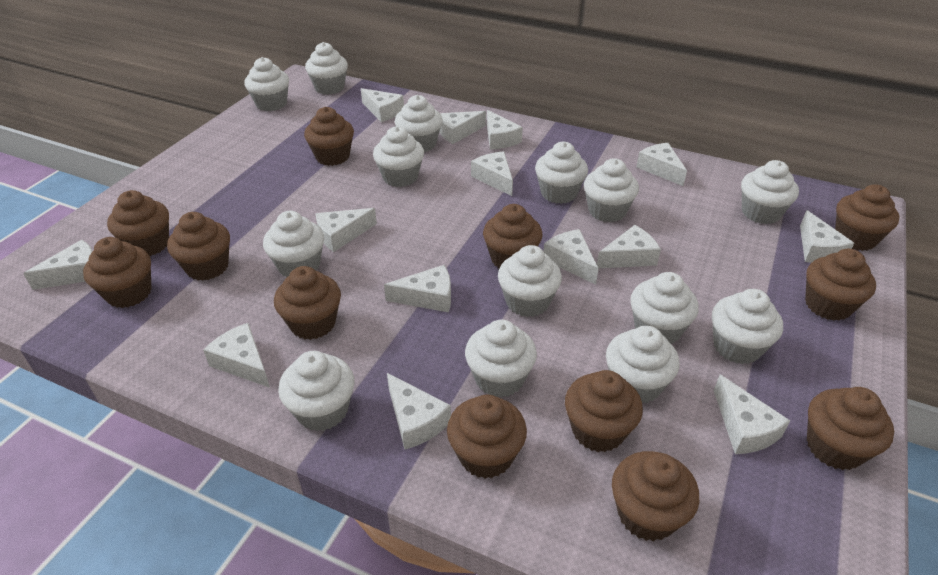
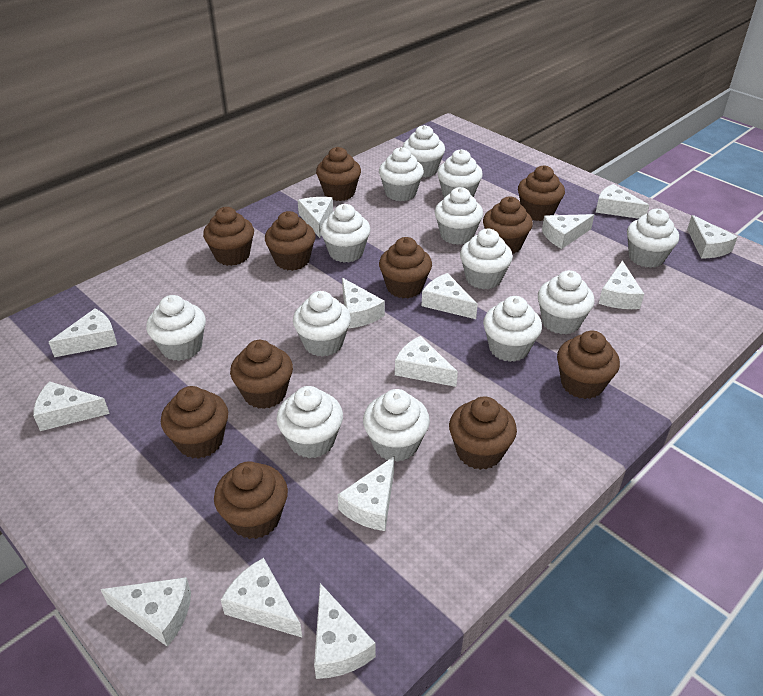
brown cupcake: [83,237,152,308] [107,190,169,256] [167,212,230,281] [274,266,341,340] [304,107,354,166] [447,395,527,479] [483,204,543,268] [565,370,643,452] [612,451,699,541] [805,249,876,321] [807,387,894,470] [835,184,900,251] = 12 -> [161,386,228,459] [203,207,254,266] [214,461,288,539] [230,340,293,409] [265,211,316,271] [316,147,361,201] [379,237,432,298] [449,396,517,470] [483,197,533,254] [518,166,565,221] [557,330,620,399] = 11
white cupcake: [244,57,289,111] [263,211,324,277] [278,351,354,431] [305,42,348,95] [373,126,424,187] [395,95,442,152] [465,320,537,398] [498,245,562,317] [535,142,588,204] [584,158,639,222] [606,326,679,404] [630,272,699,344] [712,289,783,364] [741,160,799,224] = 14 -> [146,295,206,361] [276,386,343,458] [293,291,351,357] [320,204,370,263] [363,389,430,462] [379,147,424,201] [403,125,445,177] [435,187,483,245] [437,149,483,197] [460,229,513,289] [483,296,542,362] [538,270,595,335] [627,209,679,268] = 13

